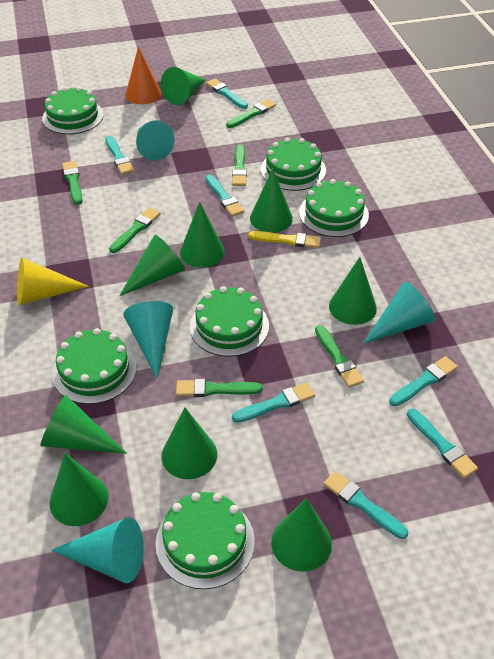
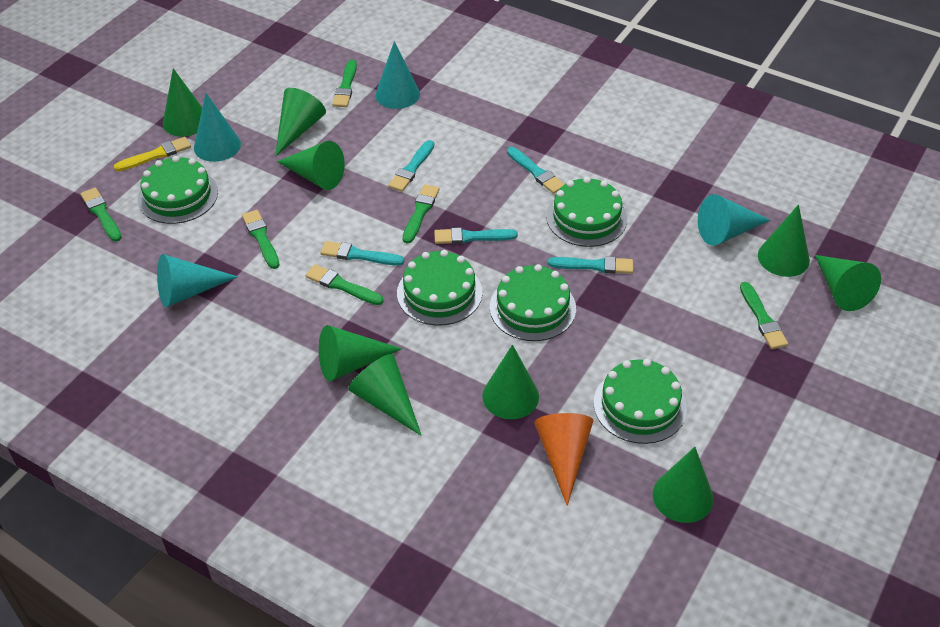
green cake: [42,87,104,134] [52,328,136,404] [156,492,255,589] [190,286,269,357] [261,138,326,191] [299,179,369,237] = 6 -> [138,156,218,224] [397,250,482,325] [490,264,576,341] [546,177,627,247] [594,359,687,444] = 5
turquoise brush: [105,136,134,175] [205,174,244,217] [206,78,248,109] [232,383,315,423] [323,471,408,539] [389,356,458,406] [407,409,478,478] = 7 -> [320,241,404,266] [388,140,434,192] [434,227,518,244] [507,147,564,194] [548,256,633,274] = 5
yellow cone: [17,258,89,305] = 1 -> none = 0

